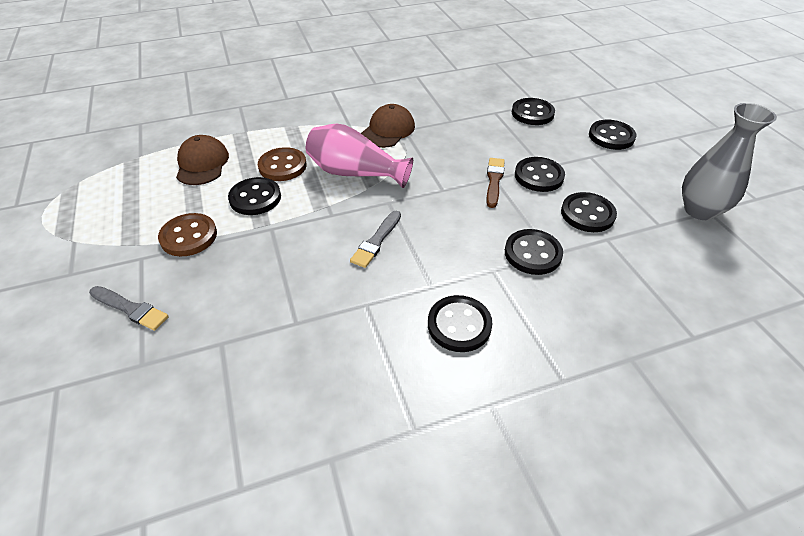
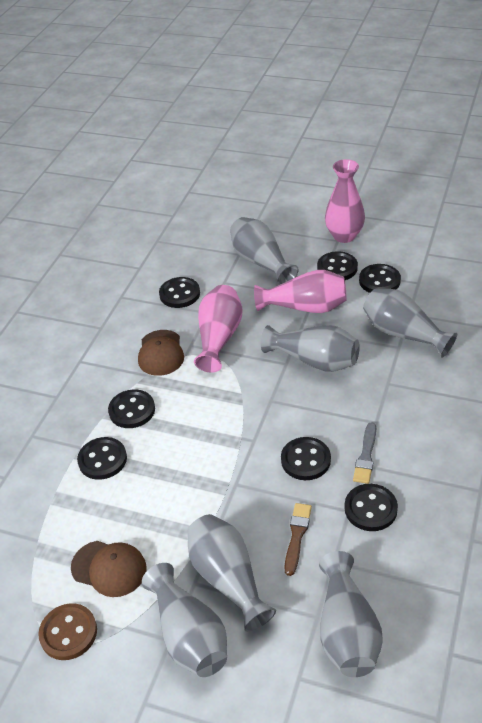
brown button: [158,213,217,256] [258,147,307,181] = 2 -> [38,603,97,660] = 1
grey brush: [89,286,169,331] [350,211,401,268] = 2 -> [353,422,376,484] = 1
grey vase: [682,103,777,220] = 1 -> [142,563,227,677] [188,514,276,632] [230,217,299,285] [261,325,360,372] [319,551,383,677] [363,289,457,357] = 6
pink vase: [306,123,413,188] = 1 -> [194,285,243,373] [254,270,347,313] [325,159,365,243] = 3

